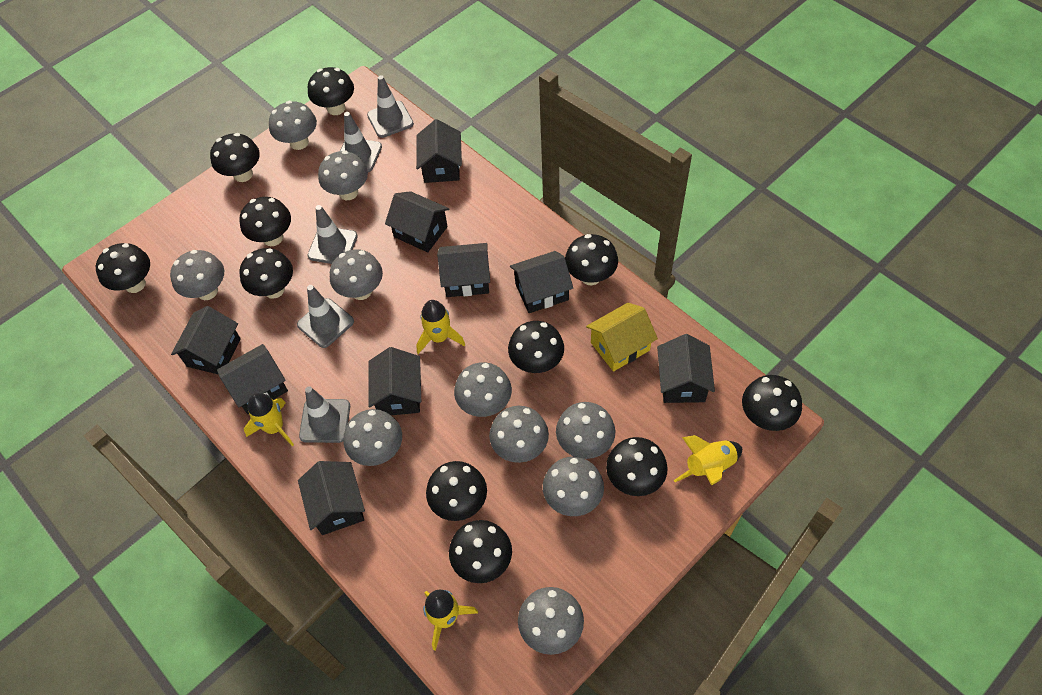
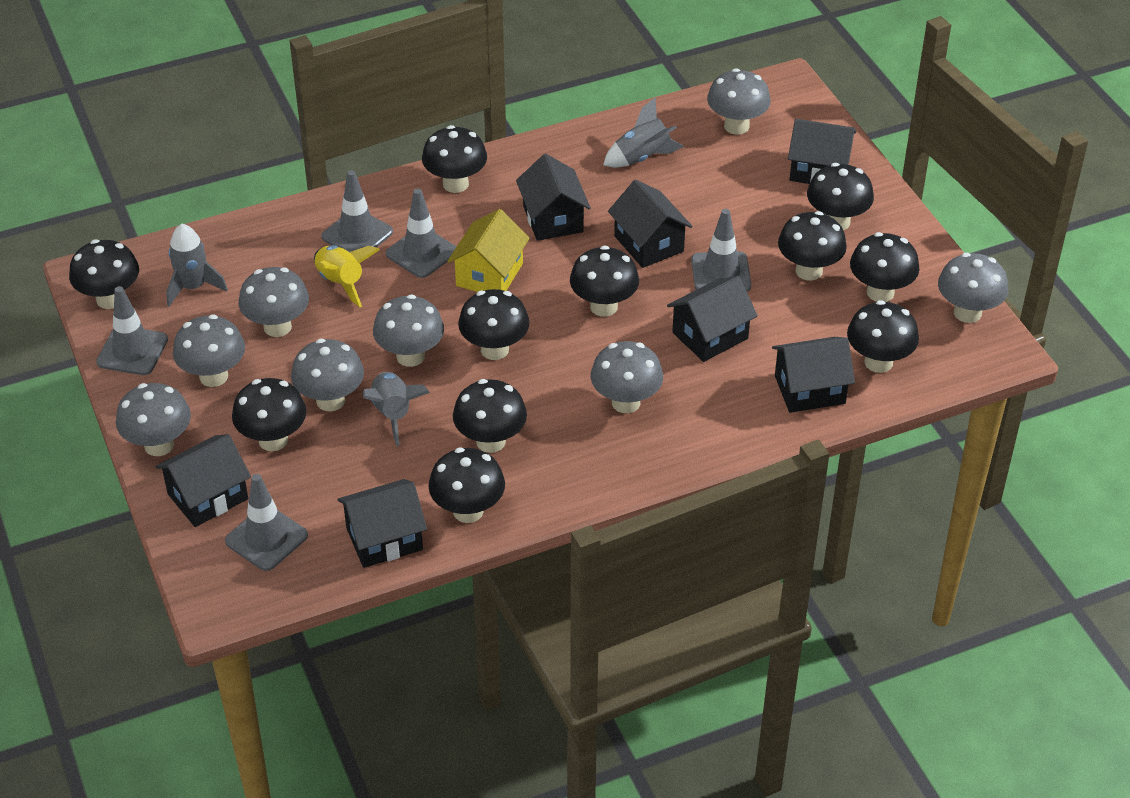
black house: [171,306,241,374] [217,344,288,414] [298,461,365,535] [368,347,421,415] [385,191,449,252] [416,119,462,183] [437,243,490,297] [510,251,573,313] [657,334,715,403] = 9 -> [155,434,251,527] [337,479,427,568] [516,154,591,241] [608,180,693,268] [667,276,758,362] [772,337,855,413] [788,119,856,184] = 7
grey mushroom: [170,250,224,300] [269,101,317,150] [318,151,368,200] [330,249,383,300] [344,409,402,466] [454,362,512,417] [489,406,549,463] [518,587,584,655] [543,457,604,516] [556,402,615,459] = 10 -> [116,383,191,456] [173,314,245,387] [239,267,309,337] [291,339,364,411] [373,294,444,367] [591,341,663,413] [707,68,771,135] [938,253,1008,323] = 8
grey rocket: none = 0 -> [166,224,228,306] [363,372,430,446] [603,98,684,168] = 3
yellow rocket: [244,393,294,446] [416,300,465,354] [423,590,478,651] [674,435,742,486] = 4 -> [314,245,380,307] = 1

